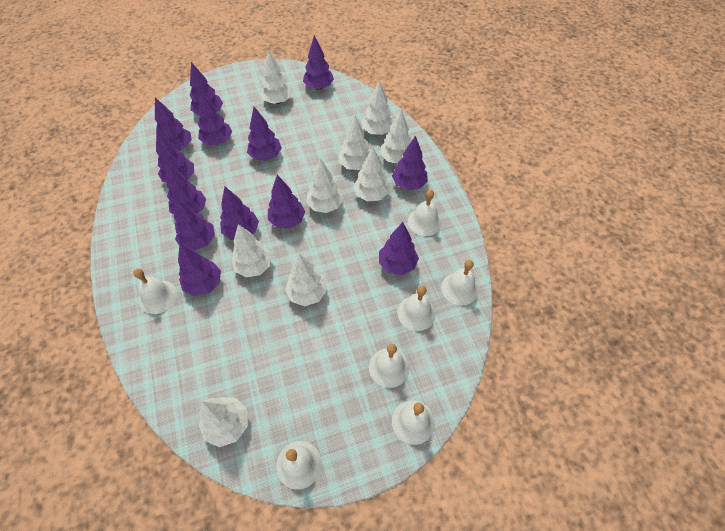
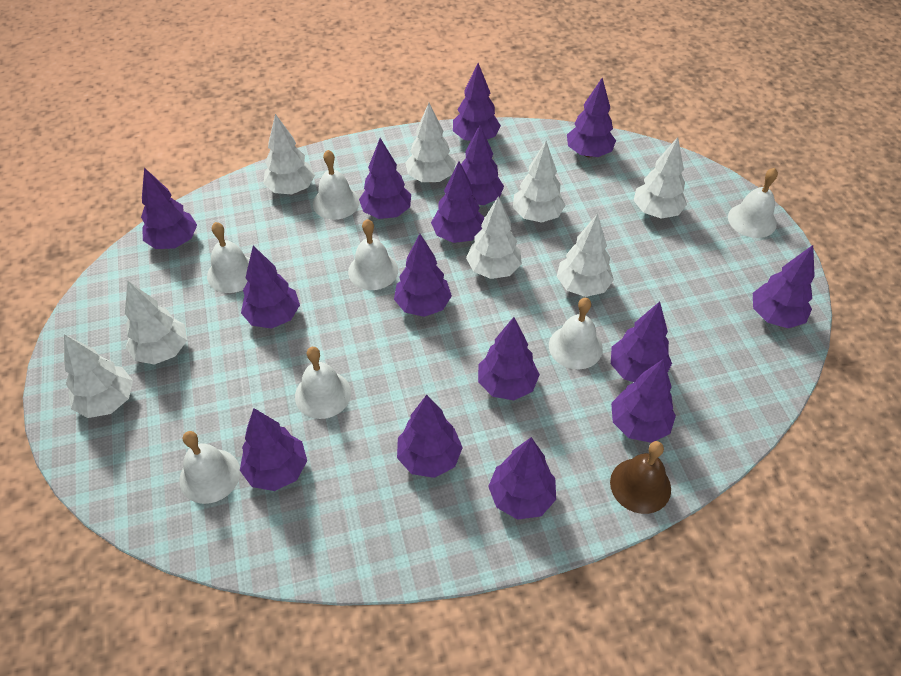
brown bell: none = 0 -> [610,441,671,514] = 1
purple tree: [155,97,192,150] [156,130,194,183] [167,164,206,215] [174,197,215,250] [178,243,221,296] [190,62,223,116] [198,91,232,145] [220,187,259,240] [247,107,282,161] [268,175,305,229] [303,35,334,90] [379,222,419,275] [392,136,428,190] = 13 -> [141,168,197,249] [240,408,307,491] [241,245,300,329] [359,138,411,219] [394,234,452,317] [397,395,463,478] [431,161,484,243] [453,63,501,141] [461,125,504,205] [478,317,540,400] [488,437,556,520] [567,78,616,157] [611,301,672,382] [611,359,676,443] [753,245,815,328] = 15
white tree: [199,397,248,447] [231,224,272,277] [260,49,292,104] [285,254,327,306] [306,158,344,213] [339,116,370,170] [353,148,390,201] [362,80,394,135] [381,110,411,163] = 9 -> [64,334,133,418] [125,281,187,365] [263,114,315,195] [405,103,456,182] [466,196,522,279] [513,141,566,223] [557,214,614,297] [634,137,687,219] = 8

